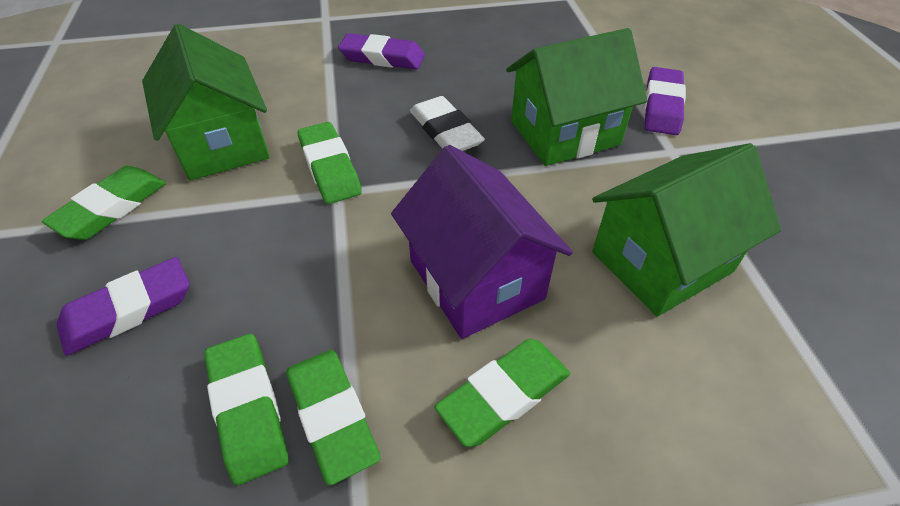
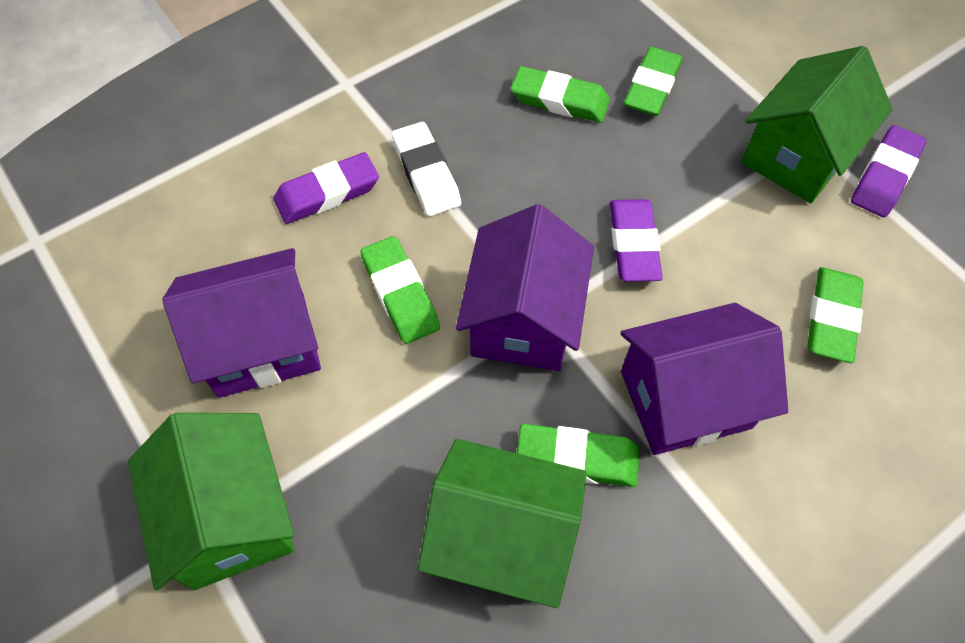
purple house: [391,145,573,339] = 1 -> [162,248,321,398] [456,204,594,371] [621,303,788,455] = 3

